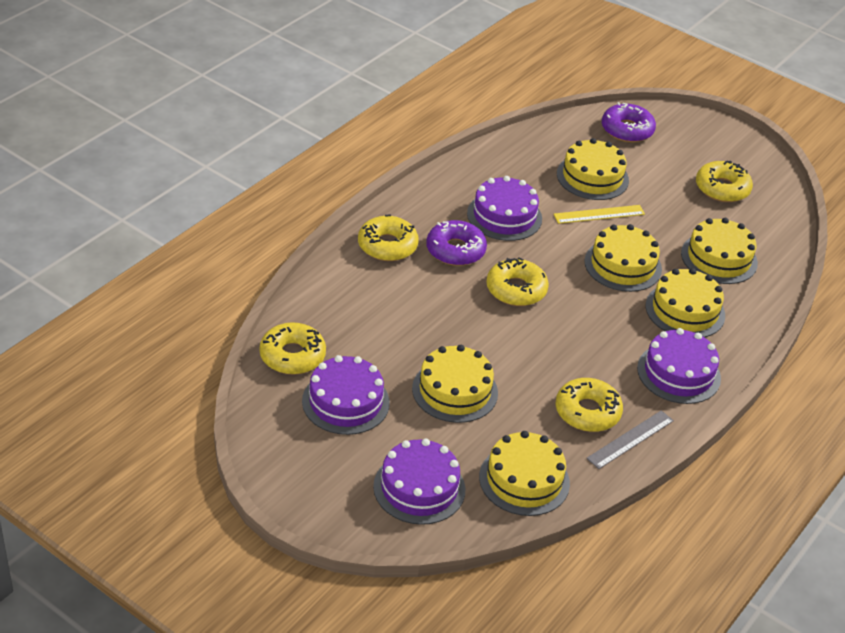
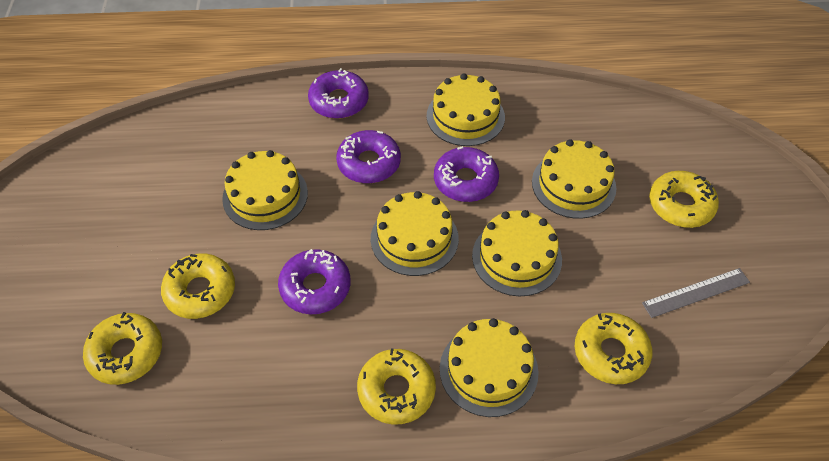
purple cake: [302,355,390,435] [373,439,465,525] [467,176,542,241] [637,328,721,404] = 4 -> none = 0
purple donut: [426,220,487,266] [602,102,656,142] = 2 -> [278,249,351,314] [308,68,369,119] [336,130,401,183] [434,146,499,202] = 4
yellow ruler: [554,205,645,224] = 1 -> none = 0

